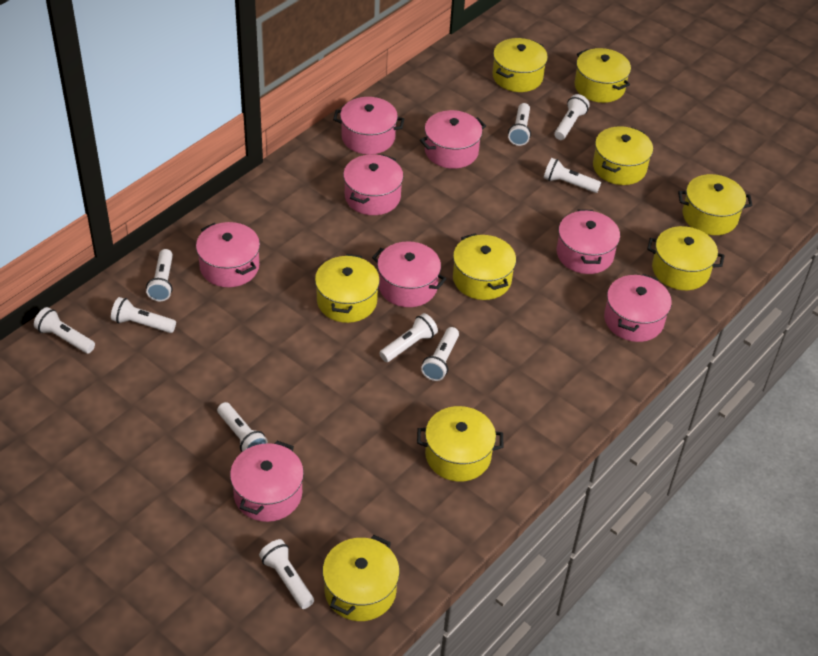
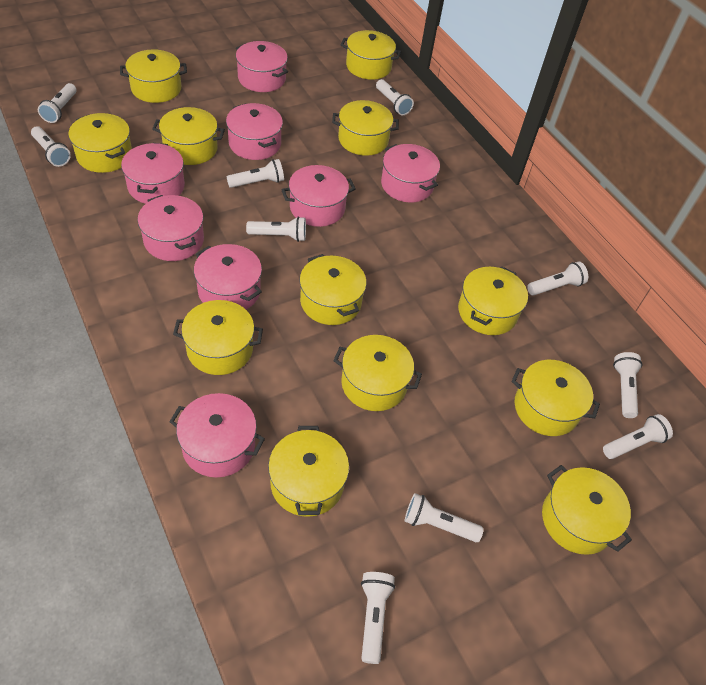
yellow pot: [315,254,380,323] [322,535,400,621] [417,406,503,482] [453,233,516,300] [492,38,548,92] [575,48,631,103] [593,126,653,185] [647,226,725,290] [678,174,753,235] = 9 -> [69,113,132,173] [120,50,187,103] [152,107,225,165] [173,300,263,375] [268,426,349,517] [299,254,366,325] [332,100,399,156] [333,335,422,411] [341,30,401,80] [458,267,528,335] [512,360,600,436] [542,465,632,555] = 12

